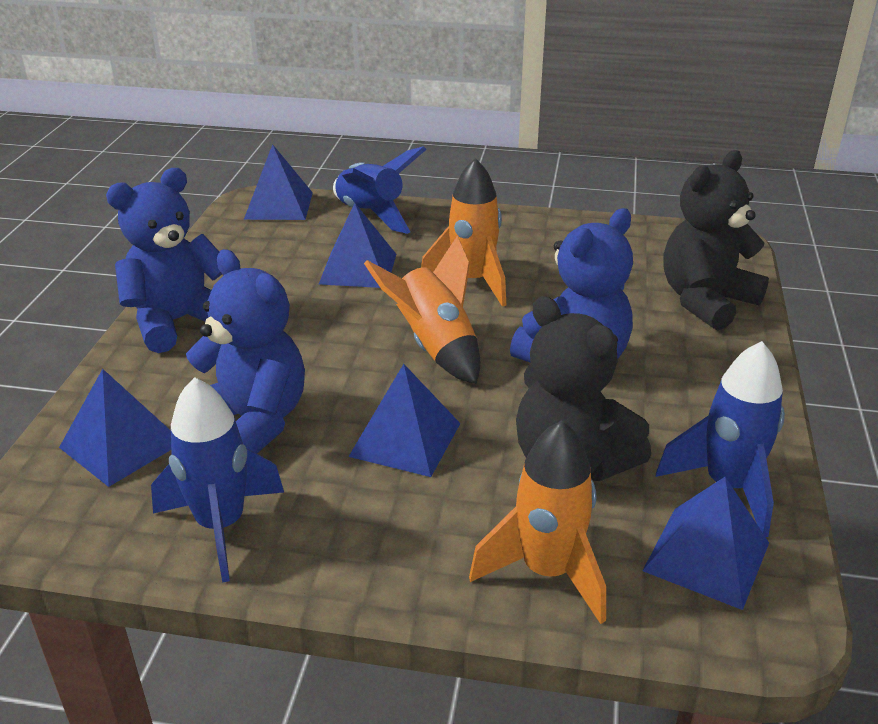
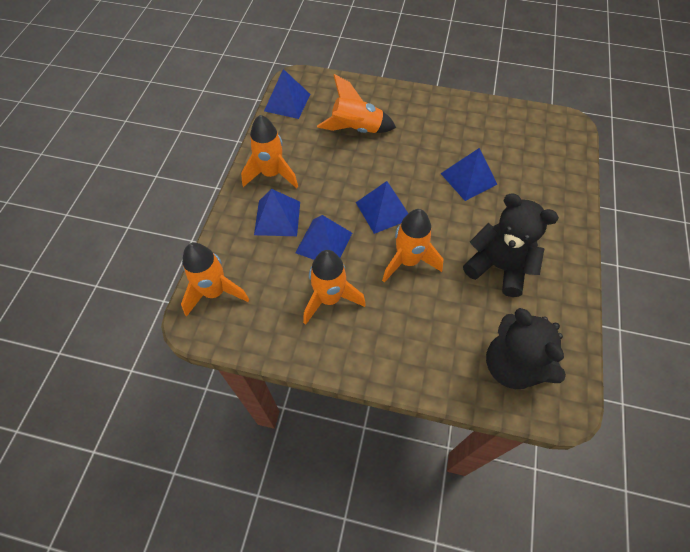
blue rocket: [151,377,284,583] [333,146,427,234] [655,341,785,537] = 3 -> none = 0
blue teddy bear: [106,168,222,353] [179,249,305,454] [510,208,633,363] = 3 -> none = 0
orange rocket: [364,236,481,384] [421,158,506,307] [469,420,606,624] = 3 -> [181,243,250,317] [241,115,298,188] [303,250,366,325] [317,74,396,133] [382,209,443,283] = 5

